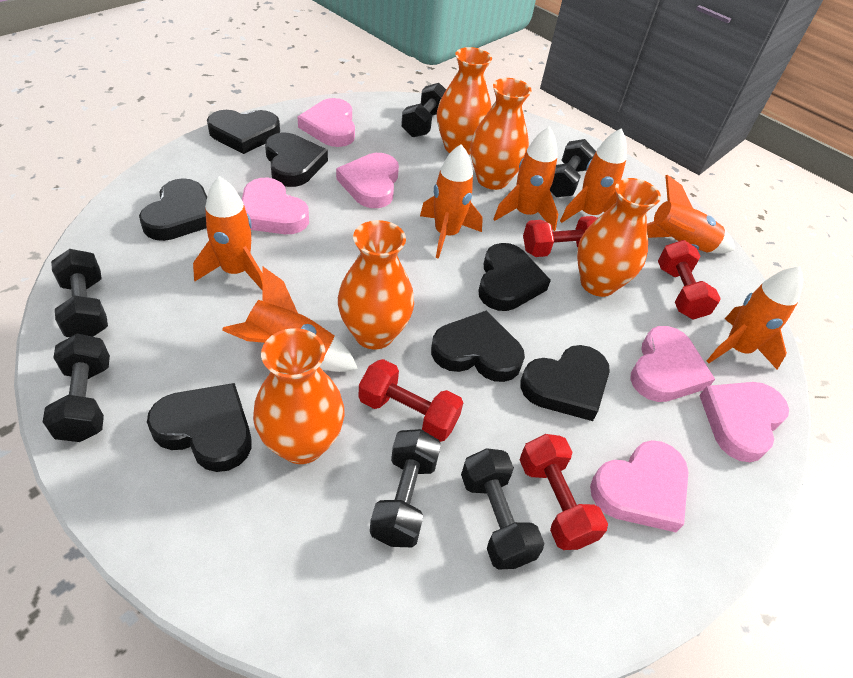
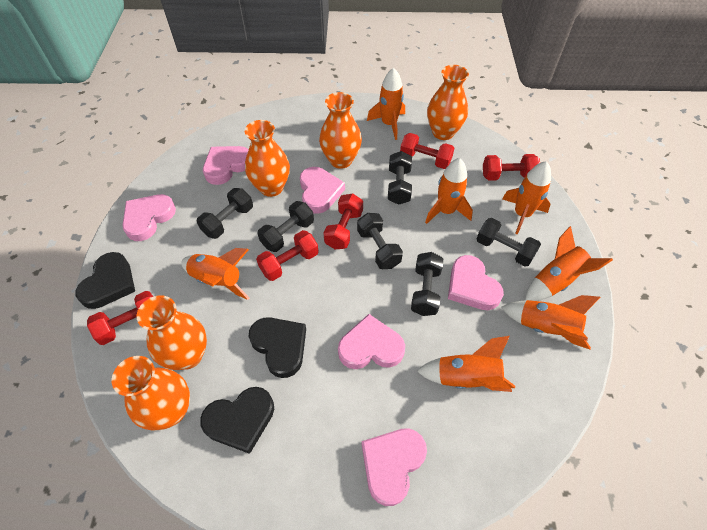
black heart: [139,178,207,241] [147,383,252,472] [207,110,280,154] [265,133,328,187] [431,310,525,382] [478,243,551,311] [520,345,610,421] = 7 -> [75,252,135,309] [200,387,274,454] [249,317,306,378] = 3
red dumbbell: [358,359,464,442] [520,434,608,550] [523,216,597,257] [658,240,721,320] = 4 -> [87,291,153,345] [256,230,319,281] [324,194,363,249] [400,133,454,169] [483,154,540,181] = 5

